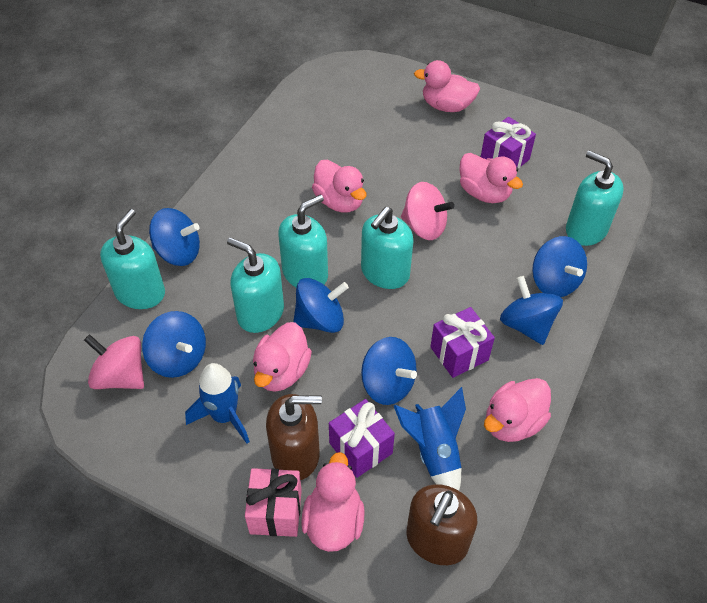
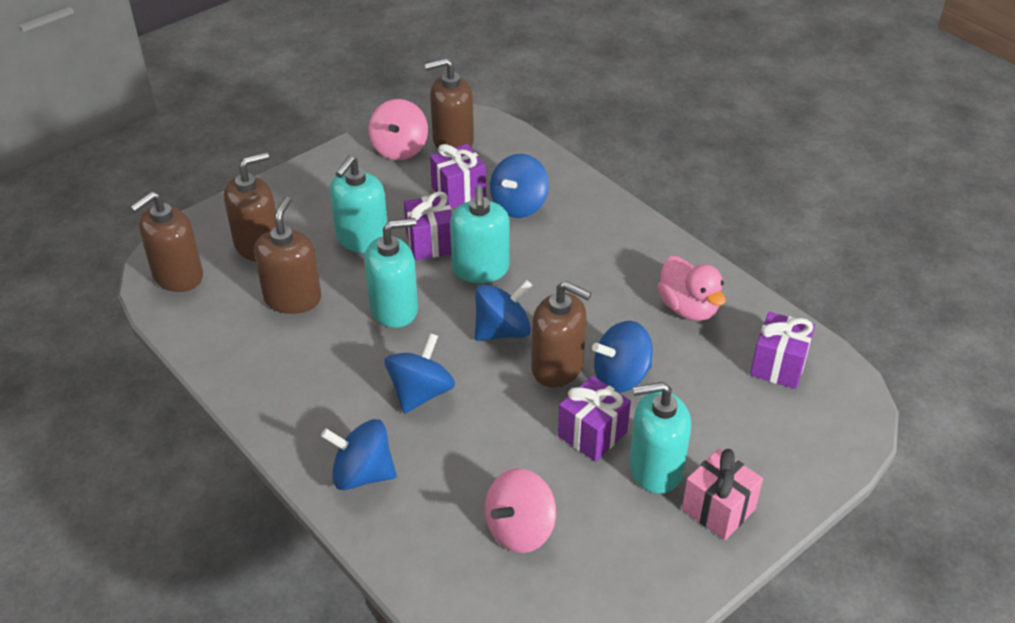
blue rocket: [185,363,250,444] [394,387,466,491] = 2 -> none = 0
blue spinning top: [142,311,206,378] [149,208,200,266] [293,278,349,333] [361,337,417,405] [500,276,563,345] [532,236,587,297] = 6 -> [321,419,397,490] [384,333,455,414] [475,280,533,341] [490,154,549,218] [592,321,653,393] = 5
brown soap dispenser: [266,394,322,480] [406,484,477,565] = 2 -> [130,191,203,292] [224,152,276,261] [254,197,321,314] [424,58,474,149] [531,281,592,388] = 5
pink duck: [253,322,312,392] [301,452,365,552] [312,160,366,213] [414,60,480,112] [459,153,523,203] [484,378,551,442] = 6 -> [657,256,726,321] = 1
purple gift: [329,399,395,478] [430,307,495,378] [481,117,536,169] = 3 -> [404,191,452,260] [430,144,486,209] [558,376,631,462] [750,312,815,389] = 4
turquoise soap dispenser: [100,209,165,309] [227,238,284,333] [278,195,328,287] [361,207,413,289] [566,151,624,246] = 5 -> [330,155,388,253] [365,218,418,328] [450,186,510,283] [629,382,691,494] = 4

